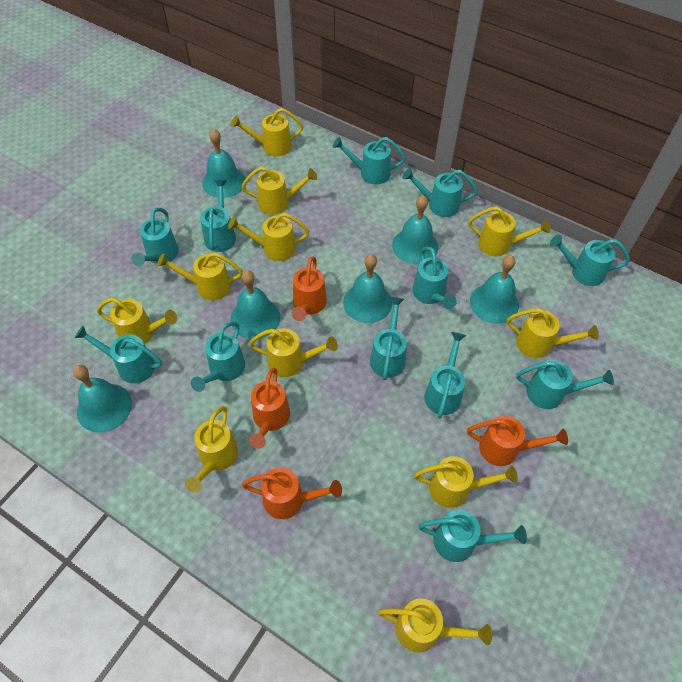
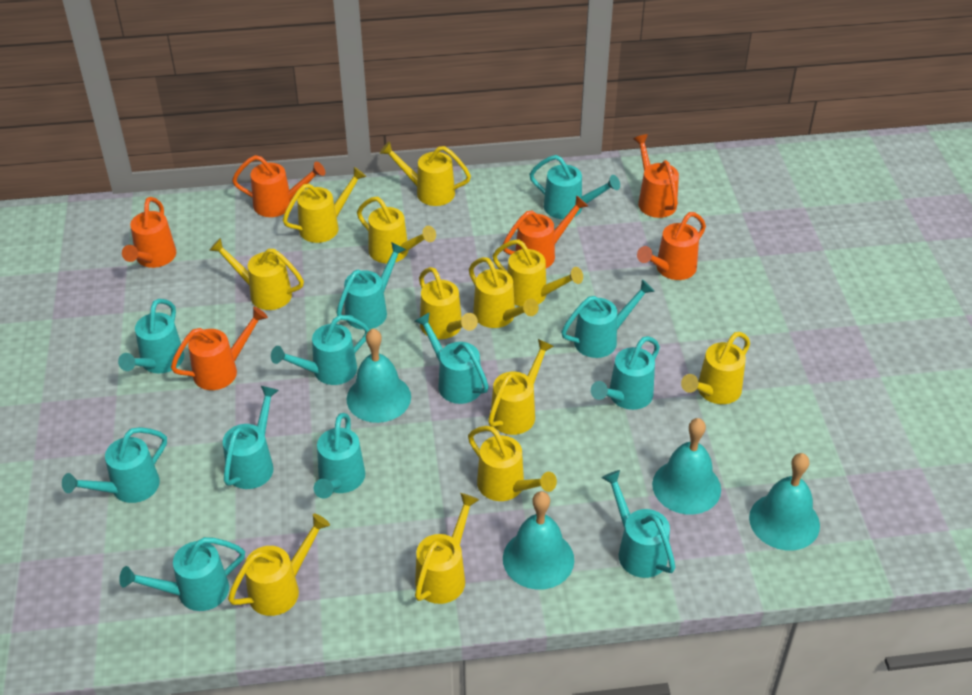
orange watering can: [242,468,342,519] [249,367,290,449] [292,257,327,321] [467,416,568,466] = 4 -> [122,197,176,268] [171,307,268,390] [232,155,325,217] [503,195,588,268] [633,134,679,218] [637,212,706,280] = 6
turquoise bell: [73,365,132,433] [202,129,245,198] [231,270,280,339] [343,254,392,323] [392,195,438,264] [470,255,519,324] = 6 -> [347,329,411,423] [503,491,574,590] [652,418,721,514] [749,453,820,550] = 4
yellow watering can: [97,297,177,344] [157,253,243,301] [185,406,238,493] [228,213,309,261] [231,108,304,157] [242,166,317,215] [249,328,338,377] [378,598,492,653] [414,456,518,508] [468,206,551,256] [507,308,599,358] = 11 -> [209,238,304,310] [228,514,330,616] [283,167,367,243] [357,197,436,263] [380,141,471,206] [415,493,479,604] [419,267,478,339] [468,426,557,501] [469,257,539,328] [488,339,554,435] [492,239,583,307] [681,332,750,404] = 12

